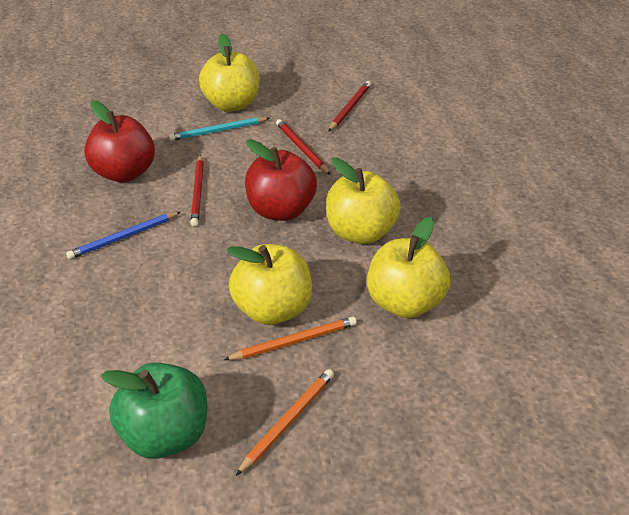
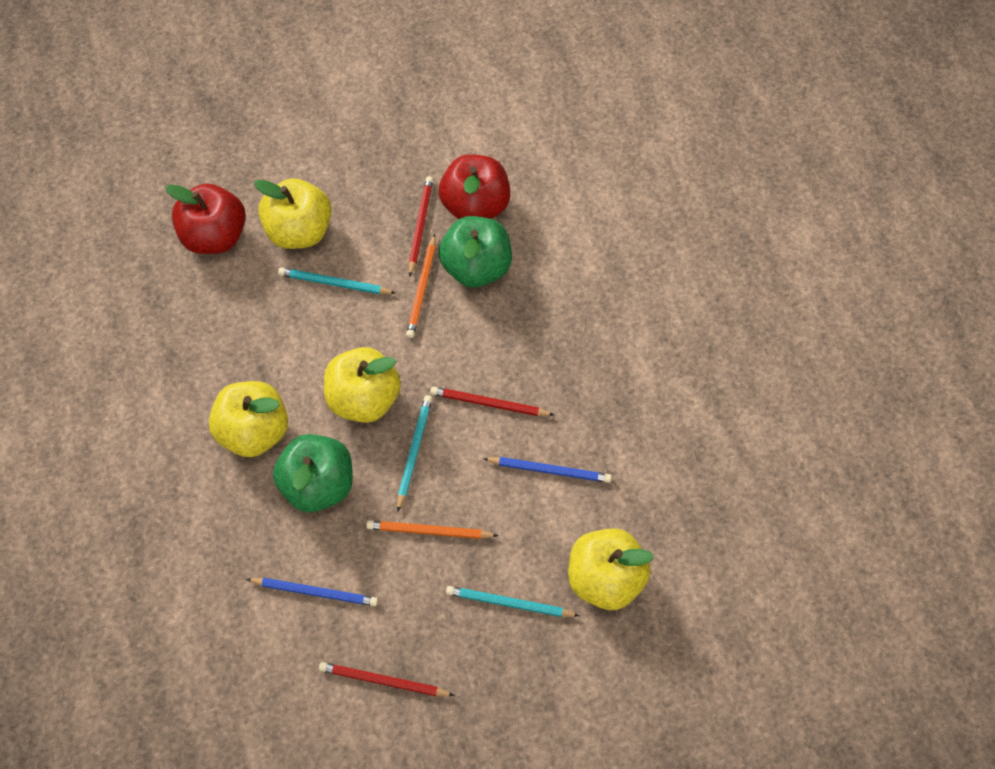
blue pencil: [66,212,181,259] = 1 -> [246,578,378,606] [483,457,612,483] = 2
green apple: [101,362,207,459] = 1 -> [273,434,353,512] [439,216,512,287] = 2
turquoise pencil: [169,117,269,141] = 1 -> [278,268,395,294] [397,395,432,512] [446,586,579,617] = 3

